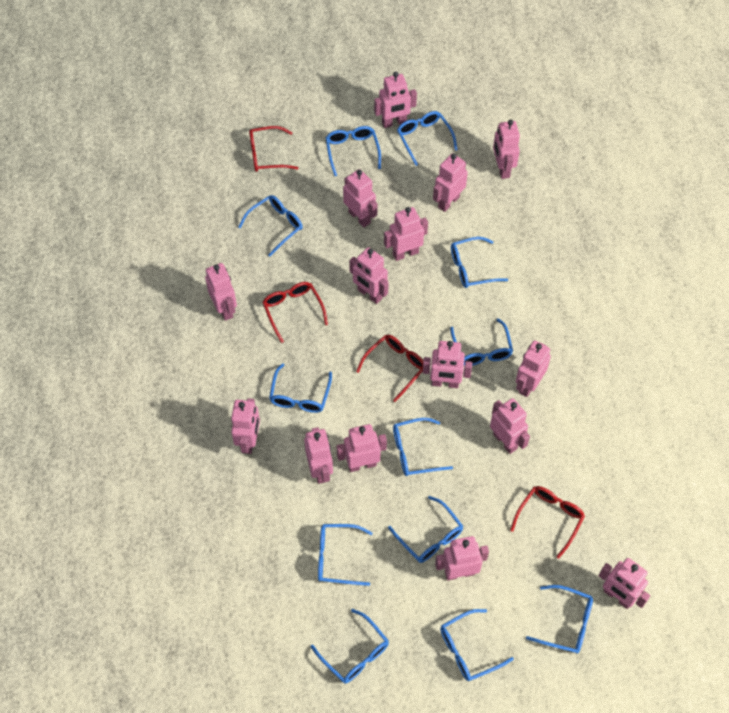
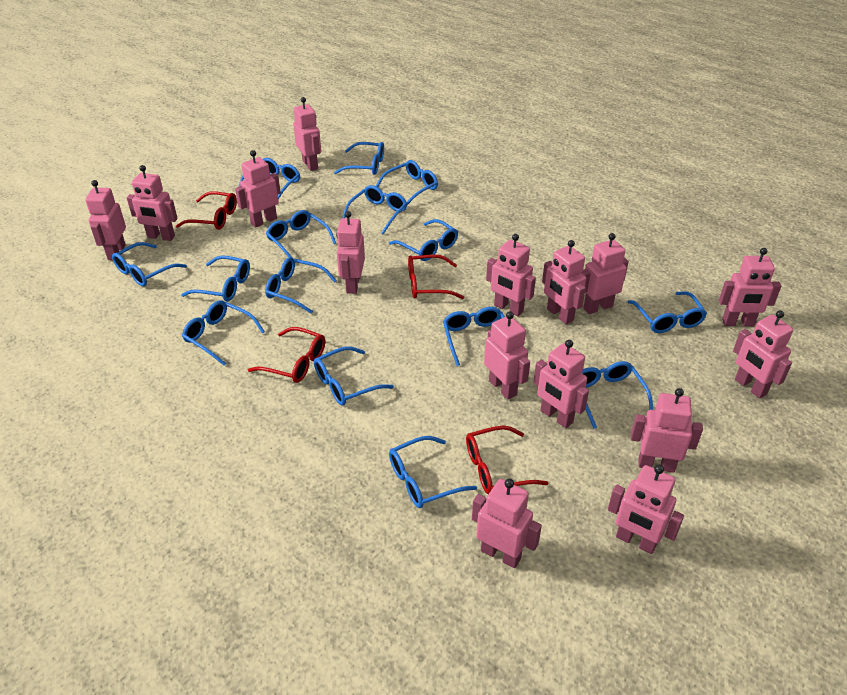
blue glasses: [239,195,303,257] [269,363,332,413] [311,609,389,684] [318,524,373,586] [326,126,381,176] [388,496,463,563] [393,418,453,476] [397,111,458,166] [440,609,514,681] [450,318,513,366] [451,237,508,288] [526,585,593,654] = 12 -> [112,242,187,286] [181,255,250,301] [182,300,265,366] [239,158,300,200] [265,257,337,314] [266,210,336,263] [314,346,394,406] [334,142,384,175] [343,185,407,235] [376,160,438,205] [389,219,458,261] [389,436,477,508] [443,307,505,366] [582,361,653,429] [628,291,707,333] = 15

